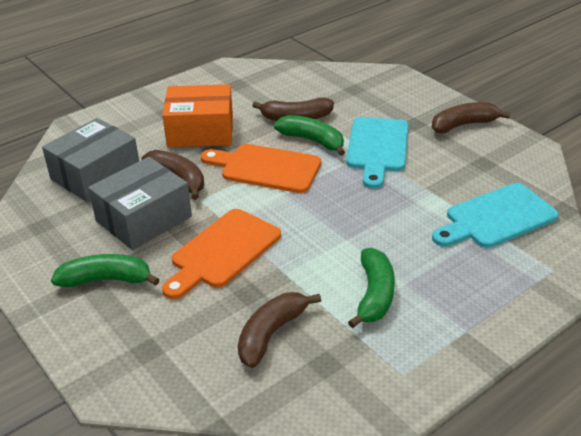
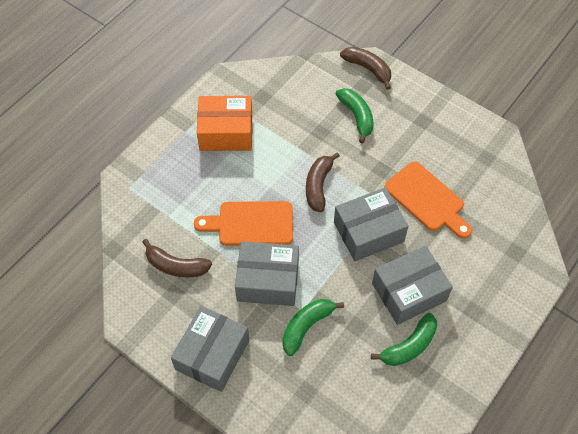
brown banana: [141,150,204,200] [238,292,321,368] [252,97,334,121] [432,102,511,133] = 4 -> [142,239,212,277] [306,152,340,212] [340,47,391,90] = 3
grey box: [42,118,139,202] [88,157,192,250] = 2 -> [171,306,249,392] [235,241,299,306] [334,187,408,261] [372,246,453,325] = 4
turquoise cutting board: [346,117,408,189] [432,183,559,248] = 2 -> none = 0

